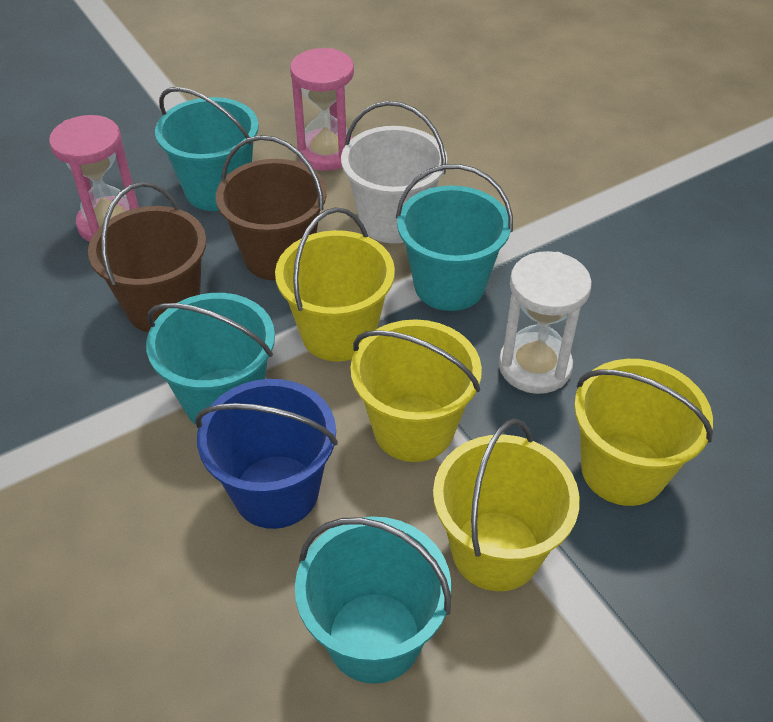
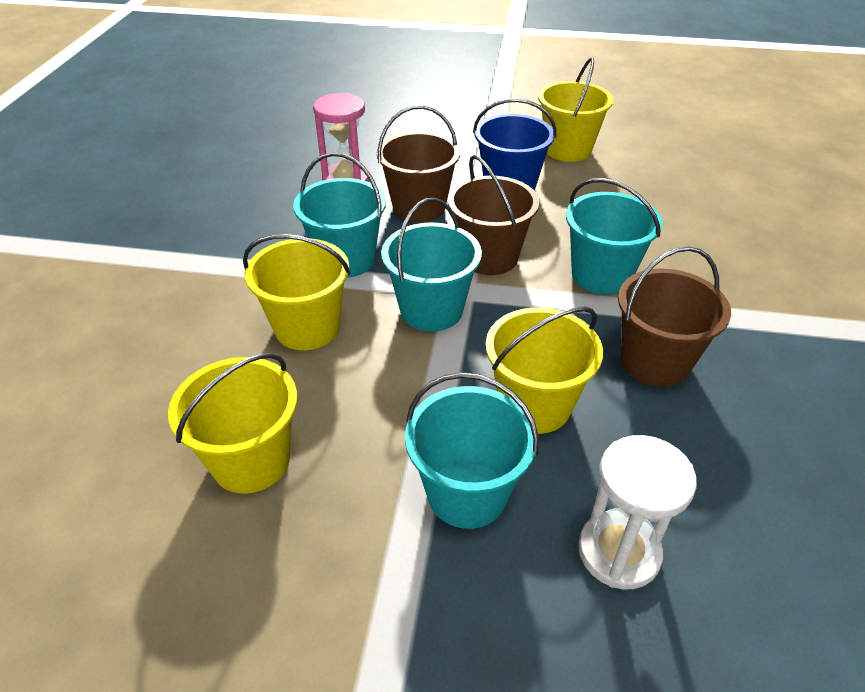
brown bucket: [88,182,206,333] [216,135,327,281] = 2 -> [377,105,460,222] [447,155,539,275] [618,246,731,387] = 3
pink hourglass: [49,115,139,242] [290,48,354,171] = 2 -> [313,93,370,182] = 1
white bucket: [341,101,447,243] = 1 -> none = 0

